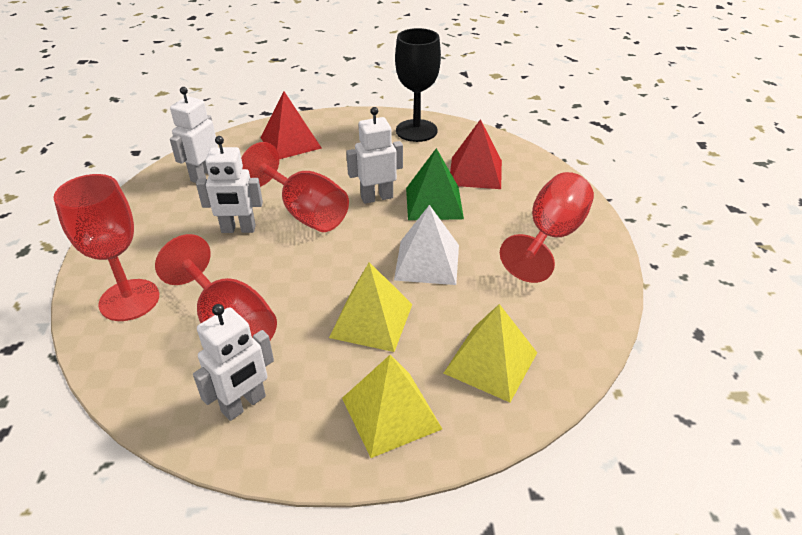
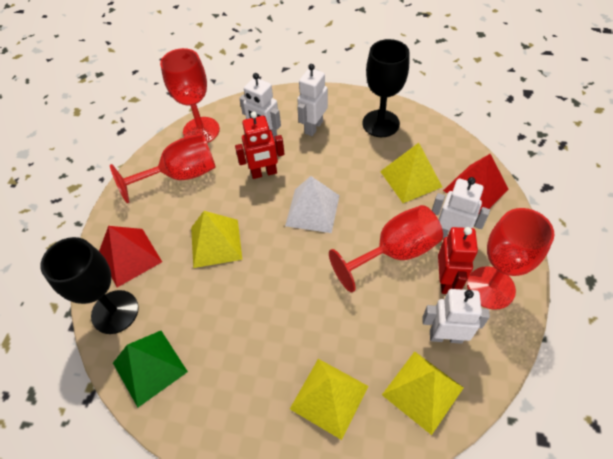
black goblet: [395,28,441,142] = 1 -> [40,237,139,334] [362,39,409,137] = 2
red robot: none = 0 -> [235,112,285,179] [438,227,478,294] = 2
yellow pyramid: [329,262,413,352] [342,355,442,458] [443,304,537,402] = 3 -> [191,211,242,268] [290,359,369,440] [380,143,442,203] [382,351,464,435] = 4

